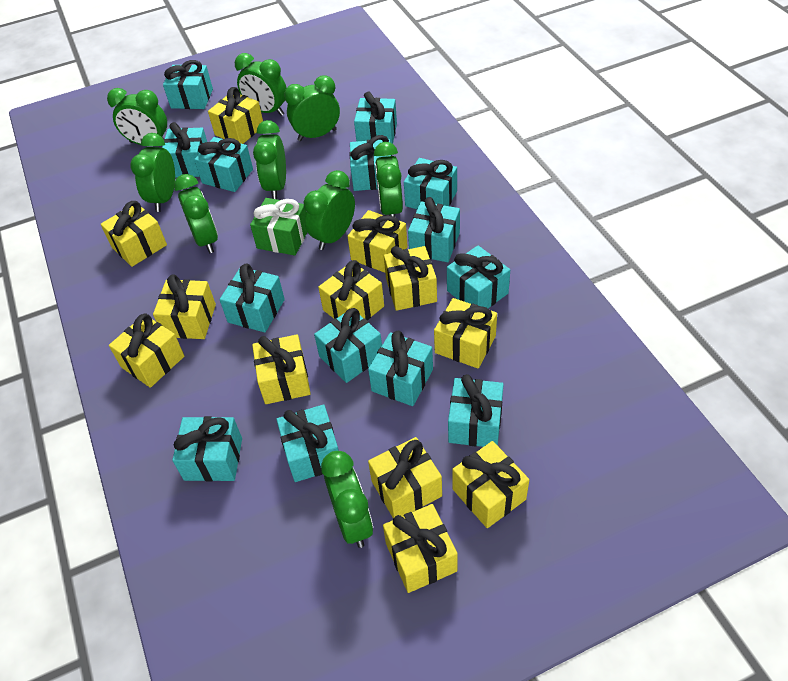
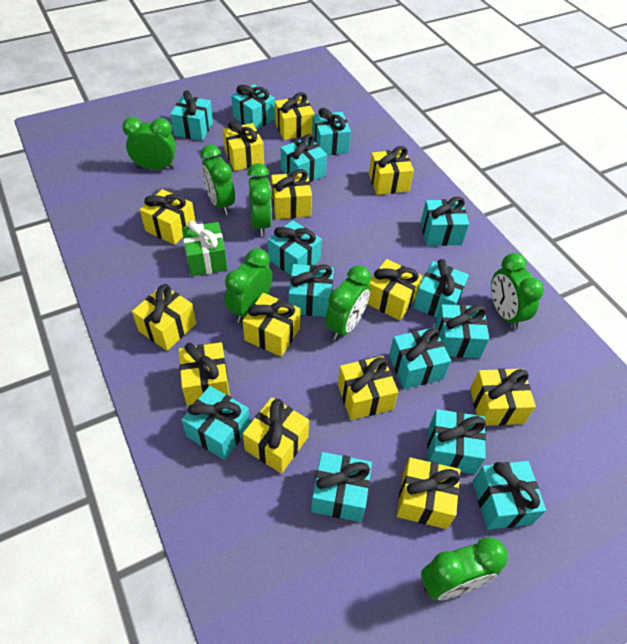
green clock: [107,88,167,145] [130,133,175,212] [174,174,218,253] [235,53,286,116] [253,120,286,199] [284,75,340,141] [304,170,355,250] [321,451,373,548] [374,142,403,217] = 9 -> [122,117,176,170] [200,145,235,215] [225,248,272,323] [247,163,272,236] [325,265,371,340] [421,537,508,600] [491,253,544,330] = 7
yellow gift: [101,201,167,267] [109,314,184,388] [153,274,216,339] [208,87,263,144] [252,334,311,404] [318,260,384,321] [347,210,408,273] [368,437,442,519] [383,504,458,593] [384,246,437,311] [434,298,497,369] [452,441,529,528] = 12 -> [132,284,196,351] [140,189,195,245] [179,342,230,406] [223,121,264,171] [243,293,301,357] [243,397,309,474] [271,169,312,219] [275,92,314,140] [338,356,398,420] [367,259,422,320] [369,146,414,195] [397,457,460,529] [470,368,536,426] = 13

